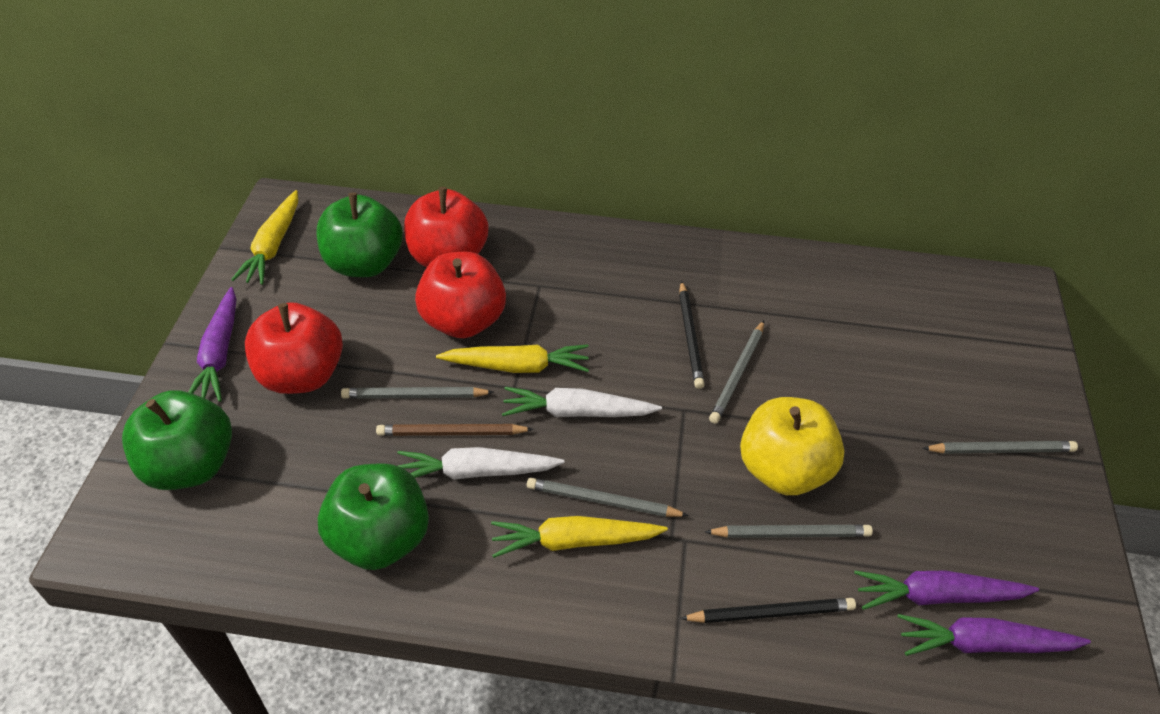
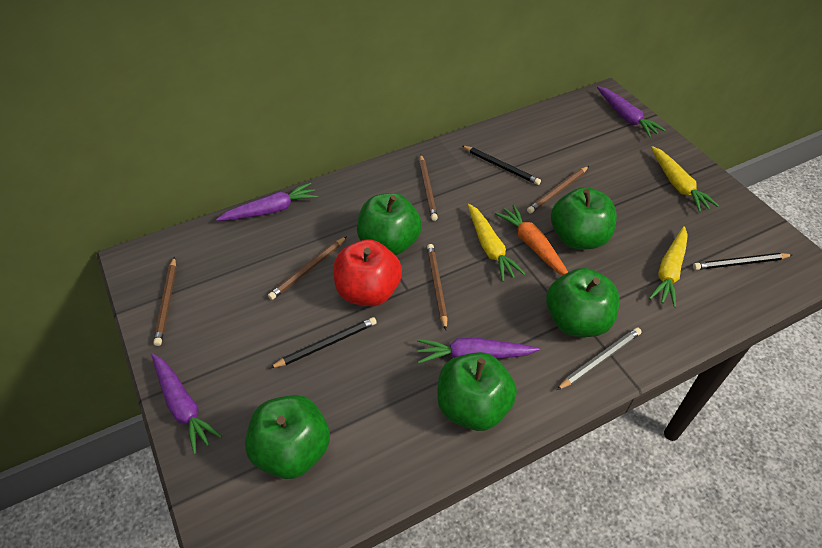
black pencil: [679,281,705,389] [680,598,856,623] = 2 -> [270,317,377,368] [462,145,541,185] [693,253,792,270] = 3
brown pencil: [376,424,534,436] = 1 -> [153,257,176,346] [268,236,347,300] [419,154,438,221] [427,244,447,330] [527,166,589,213] = 5
green apple: [122,390,232,490] [316,192,403,277] [318,463,429,570] = 3 -> [245,395,330,479] [357,193,422,255] [437,352,517,431] [546,268,620,337] [551,187,617,250] = 5
grey pencil: [341,387,494,399] [527,478,689,517] [705,525,873,538] [709,320,764,423] [922,441,1078,454] = 5 -> [557,327,642,390] = 1
orange carrot: none = 0 -> [495,204,568,275] = 1
purple carrot: [189,287,237,402] [854,570,1039,610] [897,614,1091,656] = 3 -> [152,354,222,454] [216,182,318,221] [417,338,540,363] [597,86,665,138] = 4
red apple: [245,302,343,394] [404,187,488,267] [415,252,506,338] = 3 -> [333,240,402,306] = 1
white carrot: [397,447,565,480] [502,387,662,417] = 2 -> none = 0
yellow apple: [740,397,845,495] = 1 -> none = 0

